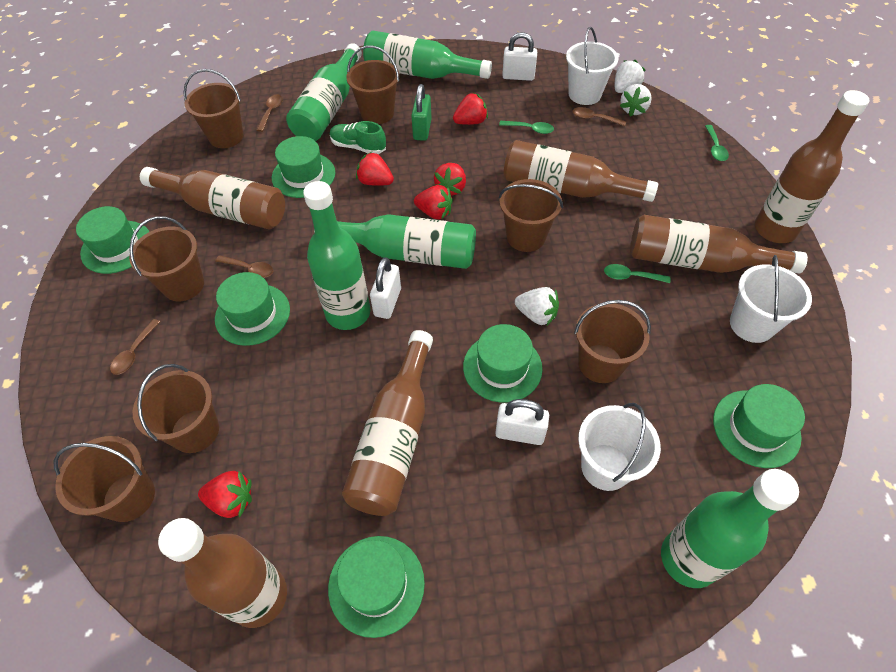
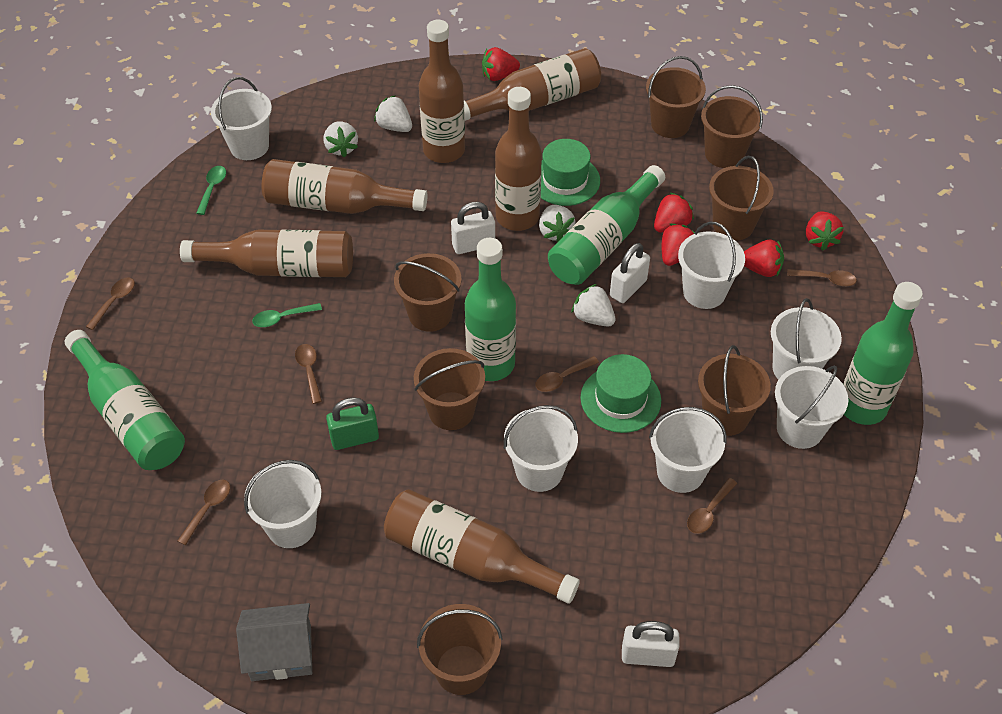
brown spoon: [110,319,160,375] [215,255,273,278] [257,95,283,132] [573,107,626,126] = 4 -> [86,277,135,330] [178,480,230,545] [295,344,322,404] [535,356,599,392] [687,478,737,534] [787,269,857,287] = 6
green bottle: [286,43,362,141] [303,181,370,330] [314,214,476,269] [363,31,492,79] [661,469,799,588] = 5 -> [65,330,185,470] [465,238,516,381] [548,165,665,285] [843,282,923,425] = 4
green hat: [76,206,150,274] [215,272,290,346] [272,136,335,198] [328,536,425,638] [463,324,543,403] [713,384,805,468] = 6 -> [541,139,600,206] [580,354,661,433] = 2
green shoe: [330,121,386,154] = 1 -> none = 0
green spoon: [499,121,554,134] [604,264,671,283] [705,125,729,161] = 3 -> [196,166,226,215] [252,303,322,327] = 2
grey house: none = 0 -> [236,603,312,681] = 1
white bucket: [566,27,619,105] [578,403,661,491] [730,255,812,343] = 3 -> [211,77,272,160] [244,460,322,548] [504,405,578,492] [649,407,727,493] [678,222,745,309] [771,298,842,380] [775,366,848,449] = 7
white strawberry: [515,287,559,325] [615,60,645,93] [620,84,652,117] = 3 -> [323,121,358,158] [374,95,412,132] [539,205,575,242] [572,284,616,326] = 4

